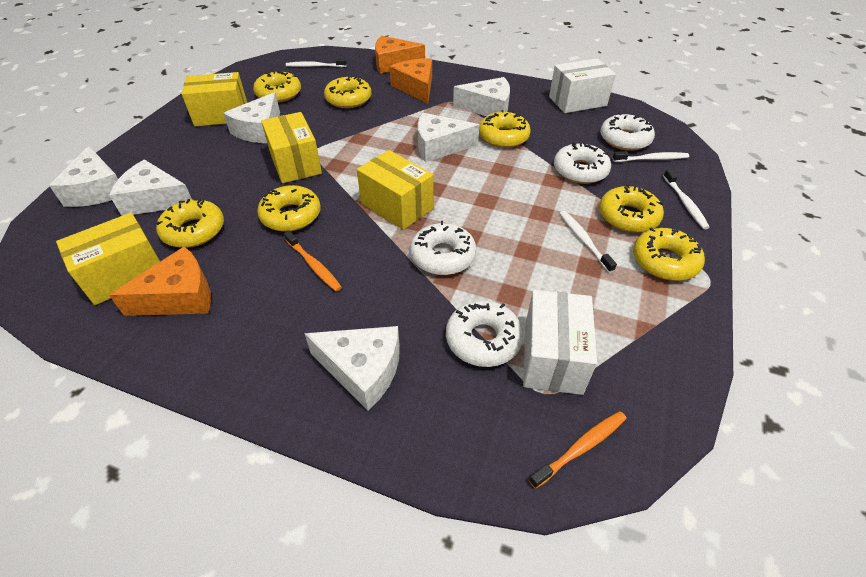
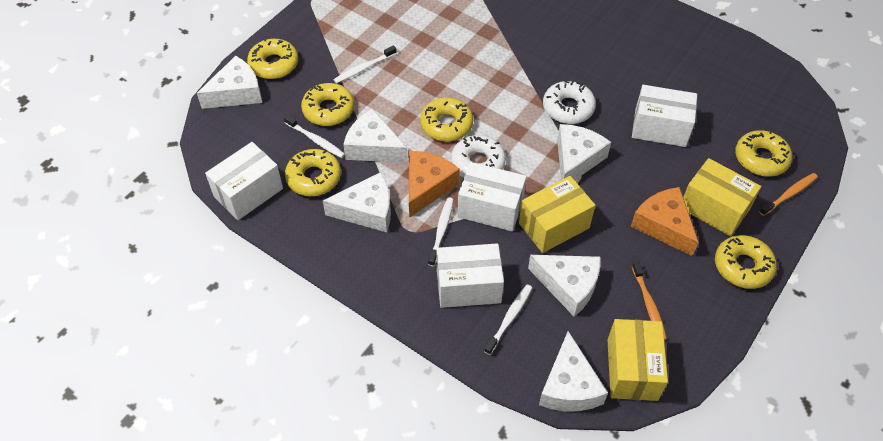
orange cheese: [109,247,211,316] [375,36,425,74] [390,58,432,103] = 3 -> [409,151,460,218] [631,187,699,256] = 2
white box: [523,290,597,395] [549,58,616,113] = 2 -> [205,142,283,220] [437,243,504,308] [458,162,527,232] [632,85,697,147] = 4
white donut: [410,221,477,275] [446,300,523,367] [554,142,611,184] [600,113,655,151] = 4 -> [451,135,506,178] [543,81,596,124] = 2
yellow box: [56,213,160,305] [181,72,247,126] [261,112,322,183] [357,150,434,230] = 4 -> [519,176,595,253] [608,319,668,401] [683,158,761,237] = 3
yellow donut: [156,199,224,248] [253,71,301,102] [257,185,321,232] [324,75,371,108] [479,110,531,148] [599,184,664,233] [633,227,705,281] = 7 -> [247,38,298,79] [285,149,341,196] [301,83,354,126] [420,97,473,142] [715,235,777,289] [735,130,792,177] = 6

